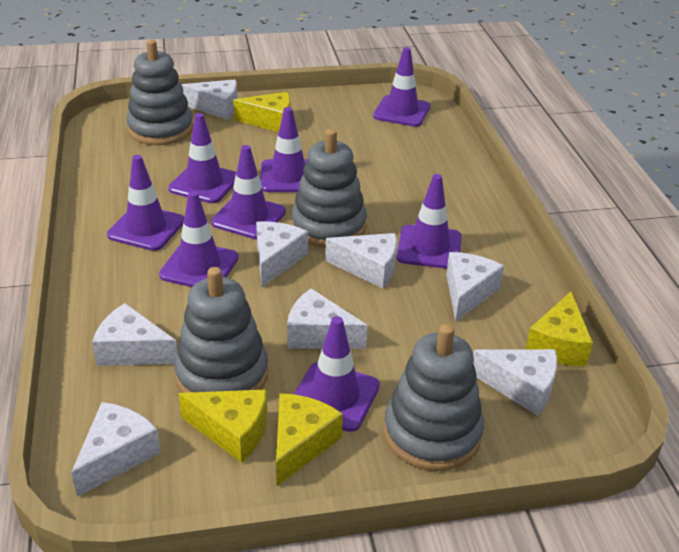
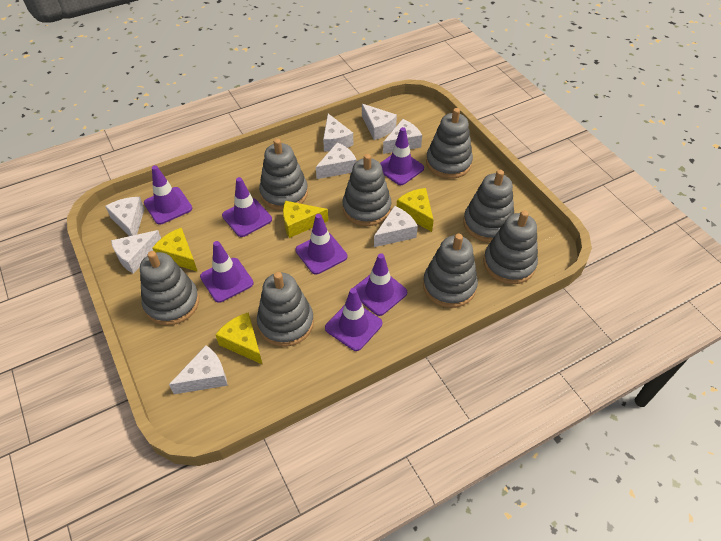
grey stacking toy: [127,39,193,145] [174,267,268,393] [291,129,367,248] [384,324,484,471] = 4 -> [140,251,199,325] [257,272,314,347] [259,139,308,210] [342,154,392,226] [423,234,478,308] [426,108,473,179] [463,170,514,242] [483,211,538,284] = 8
purple traffic cone: [107,155,184,251] [159,191,239,287] [168,113,236,203] [211,145,286,239] [261,107,308,192] [294,316,380,432] [373,47,430,127] [396,174,462,269] = 8 -> [144,165,192,225] [200,241,254,303] [222,177,272,237] [295,214,347,274] [325,288,382,351] [353,253,407,316] [380,127,424,185] = 7

